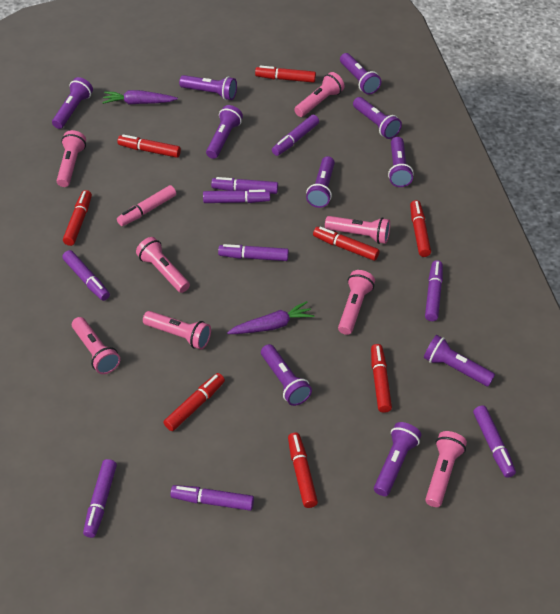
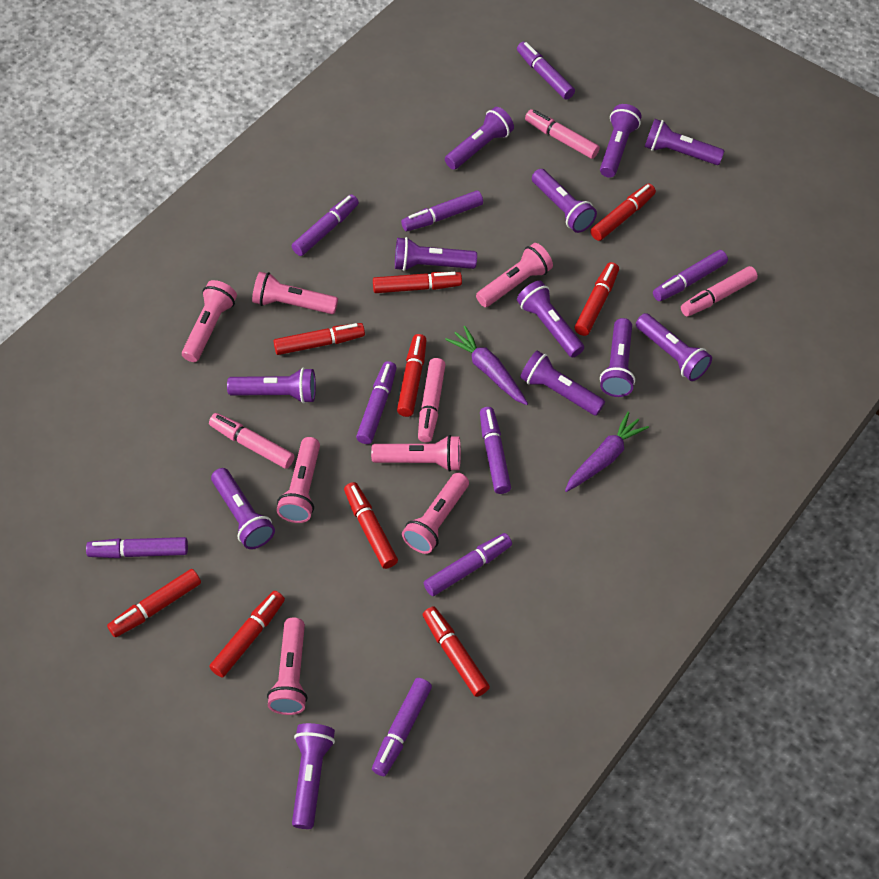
pink flashlight: [57,130,86,187] [72,317,120,374] [136,237,190,293] [143,311,211,349] [294,72,345,117] [325,216,390,244] [338,270,375,335] [425,431,467,507] = 8 -> [182,280,237,362] [252,272,338,314] [267,617,308,715] [277,437,320,523] [371,435,461,472] [402,473,469,554] [476,243,553,307] = 7
pink marker: [117,185,176,226] = 1 -> [209,413,295,469] [418,358,446,442] [525,109,600,159] [681,266,758,316] = 4
purple flashlight: [52,77,93,129] [179,75,237,100] [206,105,243,159] [261,344,312,406] [306,156,335,208] [340,53,381,95] [353,97,402,139] [374,422,421,496] [388,137,414,187] [424,335,495,387] = 10 -> [211,468,275,549] [227,368,316,403] [292,723,335,829] [395,237,477,271] [445,107,514,170] [517,280,584,358] [520,350,605,416] [532,169,597,233] [600,104,642,178] [600,318,635,397] [636,313,712,381] [645,119,724,165] = 12
red marker: [63,190,92,246] [117,134,181,158] [163,373,225,431] [255,66,316,83] [288,432,318,508] [313,227,379,261] [371,344,392,413] [410,200,431,257] = 8 -> [107,569,201,637] [209,591,285,677] [273,323,365,355] [344,482,398,569] [373,272,462,293] [397,334,426,417] [422,606,490,697] [575,262,619,336] [590,184,656,241] = 9

